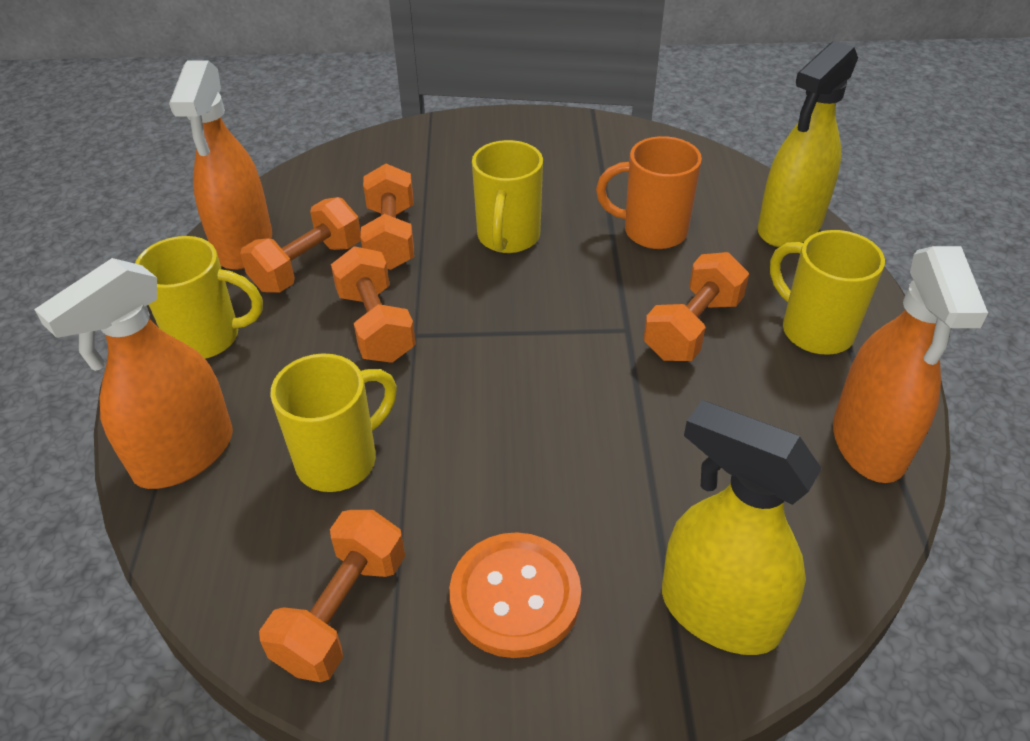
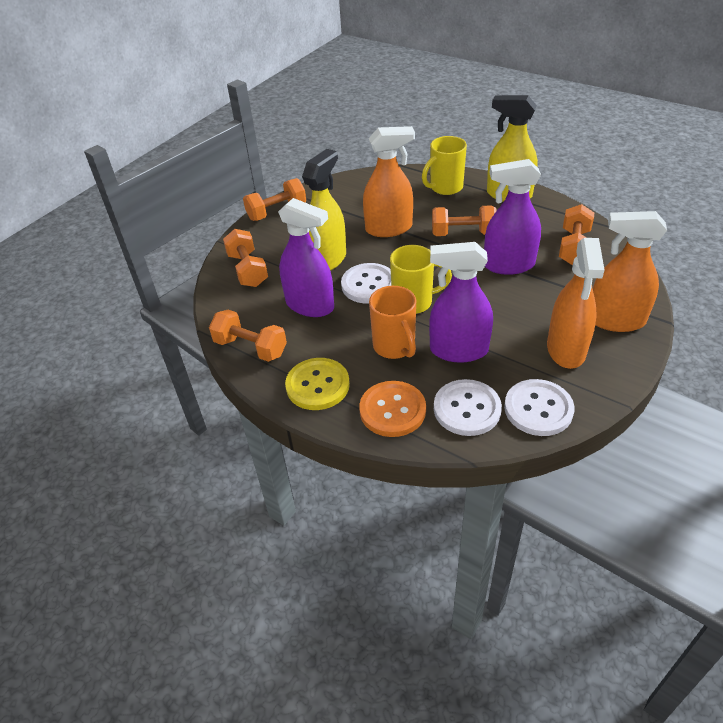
purple spray bottle: none = 0 -> [278,198,334,317] [429,242,493,363] [484,159,541,275] = 3
white button: none = 0 -> [341,263,391,304] [434,379,502,436] [504,379,574,436] = 3
yellow button: none = 0 -> [285,358,350,410] = 1
yellow mug: [135,236,263,359] [270,353,397,492] [472,140,543,253] [770,230,885,355] = 4 -> [390,245,452,314] [422,136,467,195] = 2

